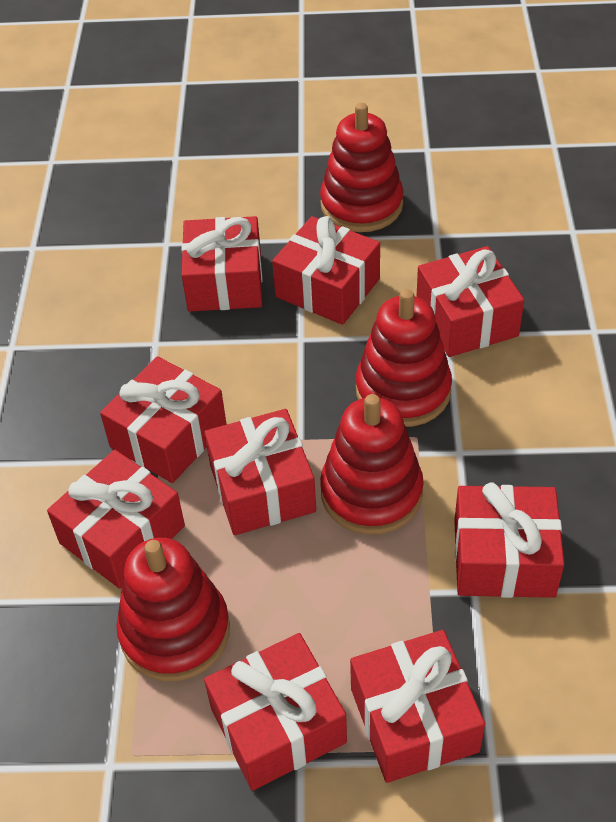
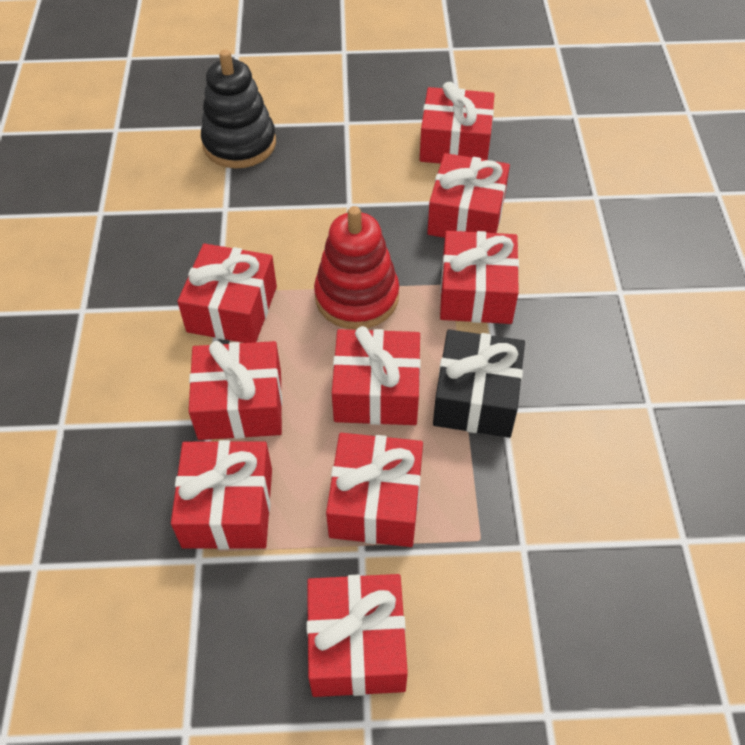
black gift: none = 0 -> [433,330,525,438] = 1
black stacking toy: none = 0 -> [201,50,276,169] = 1
red stacking toy: [116,538,230,681] [320,103,403,232] [320,394,424,535] [356,289,452,427] = 4 -> [314,206,399,330] = 1

